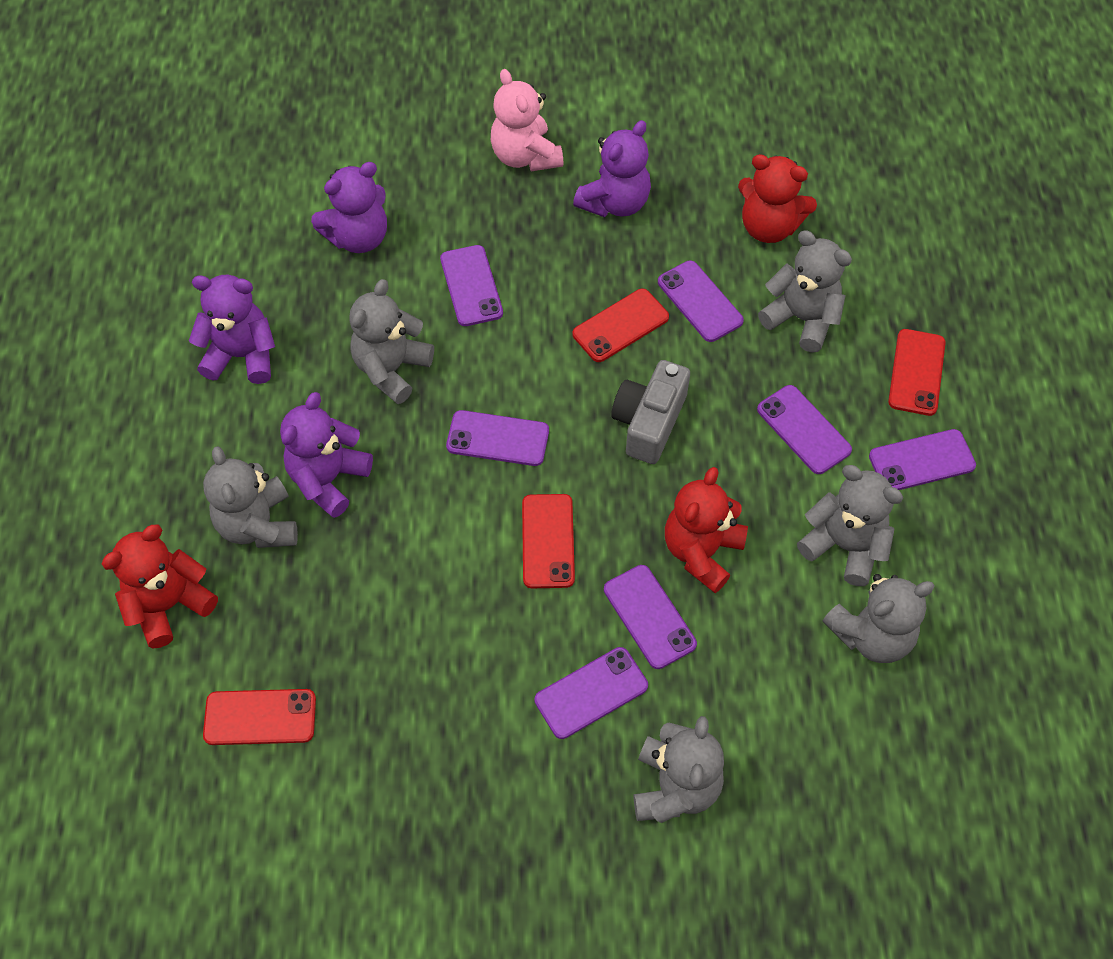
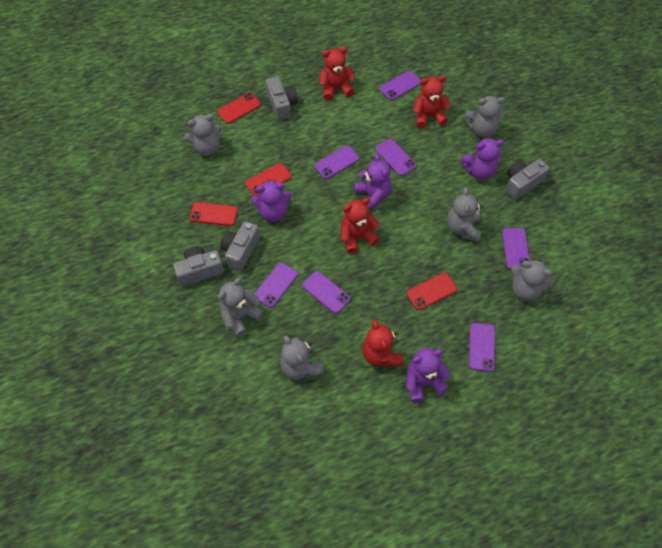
grey camera: [611,360,690,464] = 1 -> [173,246,224,286] [220,221,260,271] [266,76,298,120] [506,159,550,200] = 4
pink teddy bear: [491,69,564,171] = 1 -> none = 0
red teddy bear: [102,525,218,648] [665,467,748,593] [738,154,817,243] = 3 -> [319,47,355,101] [341,198,380,254] [362,320,404,367] [413,75,451,129] = 4

